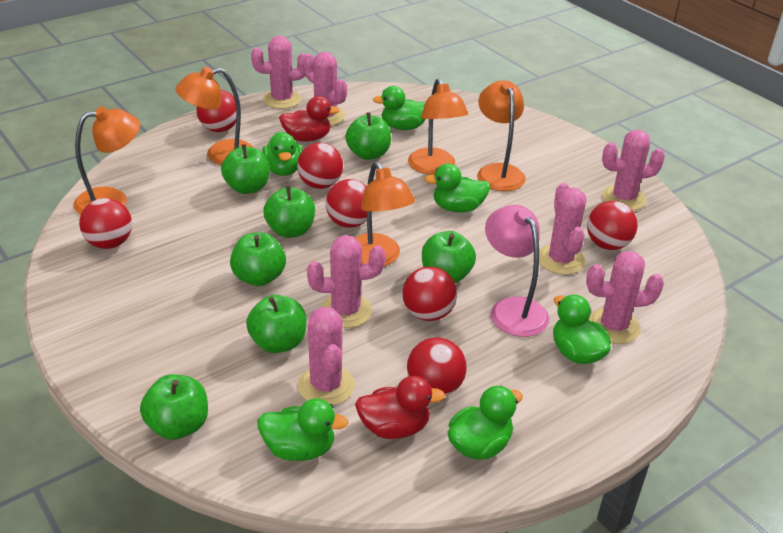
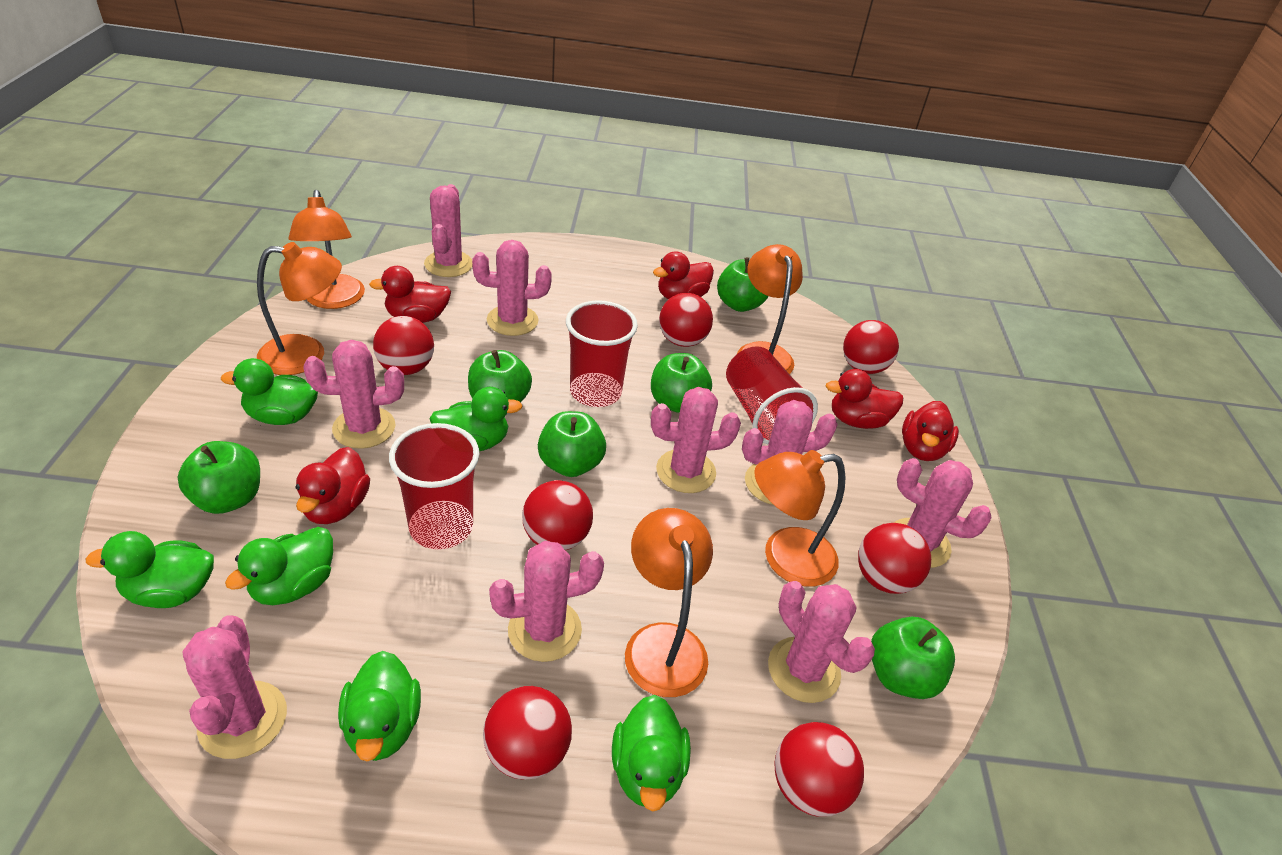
green apple: [140,374,208,440] [221,144,270,194] [230,232,286,286] [246,295,306,353] [263,186,315,238] [346,112,391,160] [422,231,476,283] = 7 -> [178,441,260,514] [468,350,532,402] [538,411,606,477] [651,353,712,413] [717,257,768,312] [871,617,955,699] = 6
pink cactus: [251,36,306,109] [298,307,355,406] [303,52,347,126] [307,235,386,328] [539,183,586,275] [586,251,664,344] [602,130,665,211] = 7 -> [182,615,287,759] [303,340,404,449] [424,184,473,277] [472,240,552,336] [489,541,604,662] [651,387,741,493] [742,400,838,505] [768,581,875,703] [894,458,992,568] = 9
pink lamp: [485,205,550,337] = 1 -> none = 0
red cup: none = 0 -> [389,423,479,549] [566,300,638,407] [726,346,818,444] = 3
red duck: [279,96,340,142] [355,376,445,439] = 2 -> [296,447,370,524] [369,266,451,323] [653,251,714,299] [826,369,903,429] [902,401,959,461] = 5

